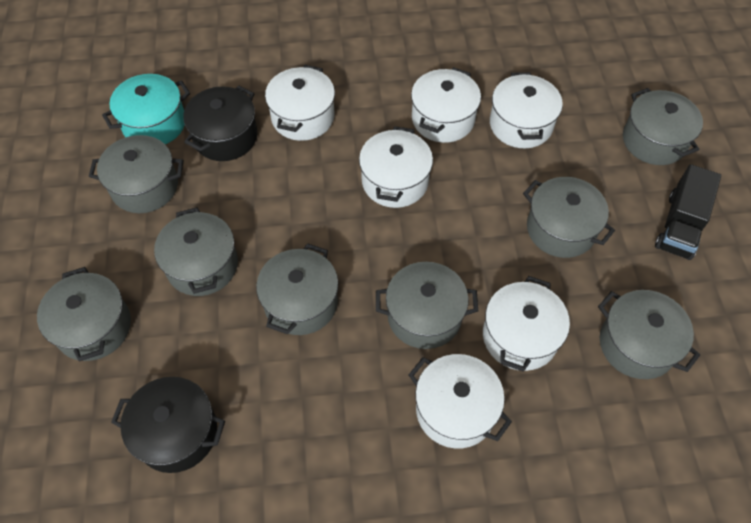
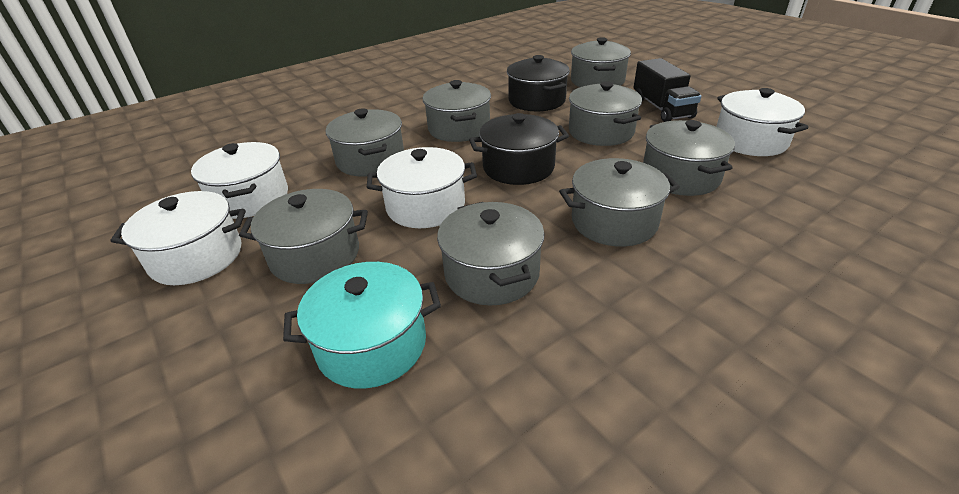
white pot: [265,65,335,141] [359,126,433,208] [409,354,512,449] [411,67,481,143] [483,276,570,372] [490,72,563,148] = 6 -> [111,191,246,285] [191,142,288,219] [367,147,477,228] [716,88,809,156] = 4

